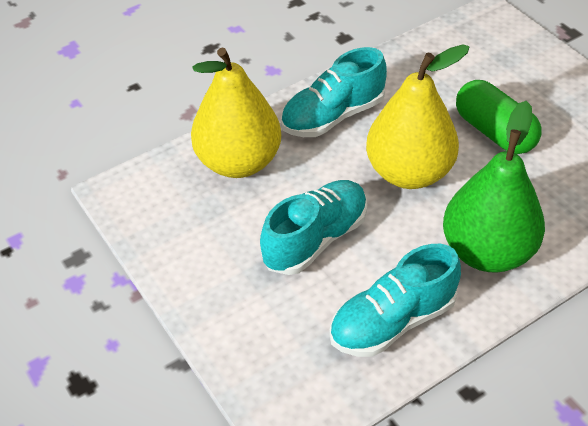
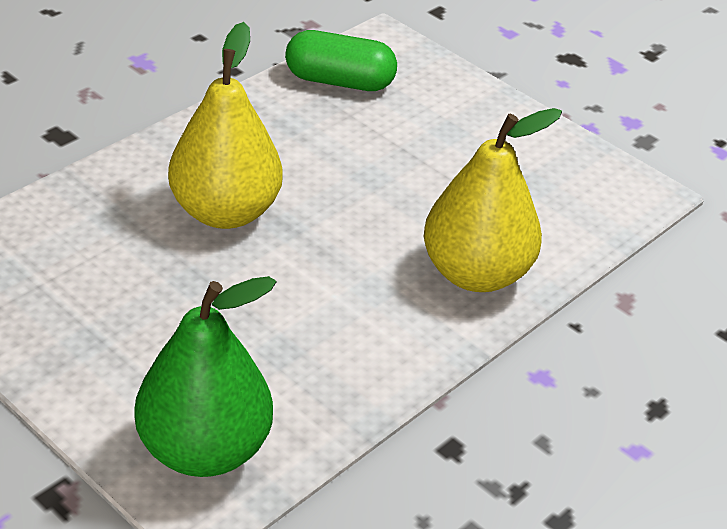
turquoise shoe: [260,180,367,275] [281,47,387,137] [329,244,461,357] = 3 -> none = 0

